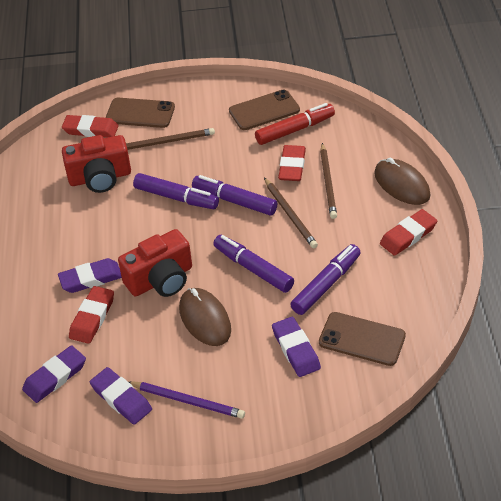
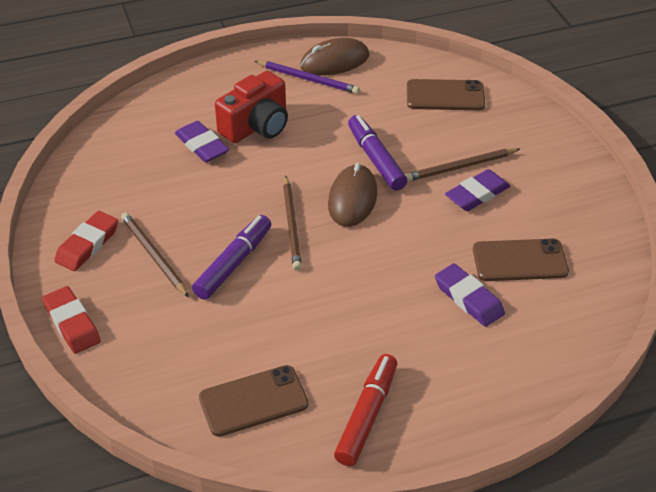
purple eraser: [22,345,86,403] [58,258,122,293] [90,367,152,425] [272,317,321,377] = 4 -> [175,121,229,162] [435,263,505,327] [445,169,510,211] = 3
purple marker: [133,173,219,209] [192,175,277,216] [213,235,294,293] [290,244,361,315] = 4 -> [192,215,271,300] [348,115,407,191] = 2
red camera: [62,135,131,193] [118,229,192,297] = 2 -> [215,71,288,143] = 1
red eraser: [62,115,119,138] [69,286,114,344] [278,145,306,181] [380,209,437,256] = 4 -> [42,286,101,354] [54,211,118,271] = 2

